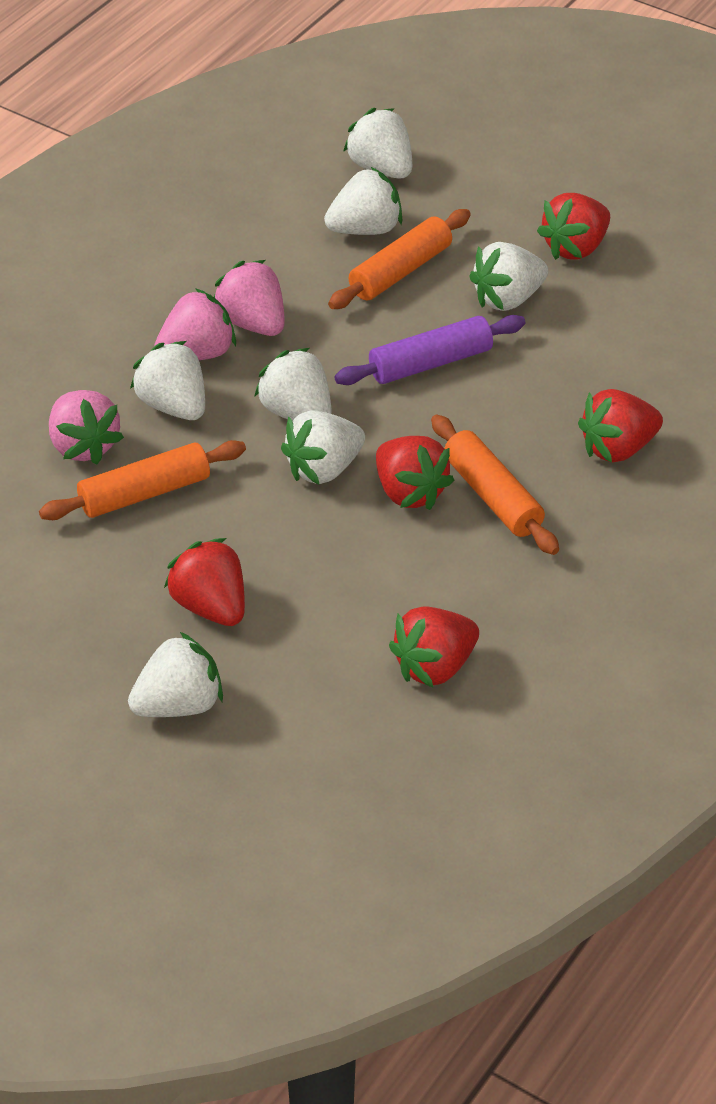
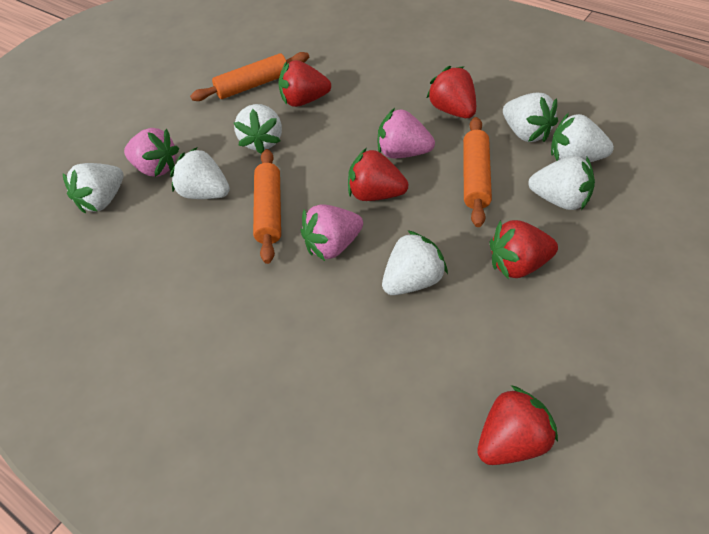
purple rolling pin: [334,315,525,385] = 1 -> none = 0

